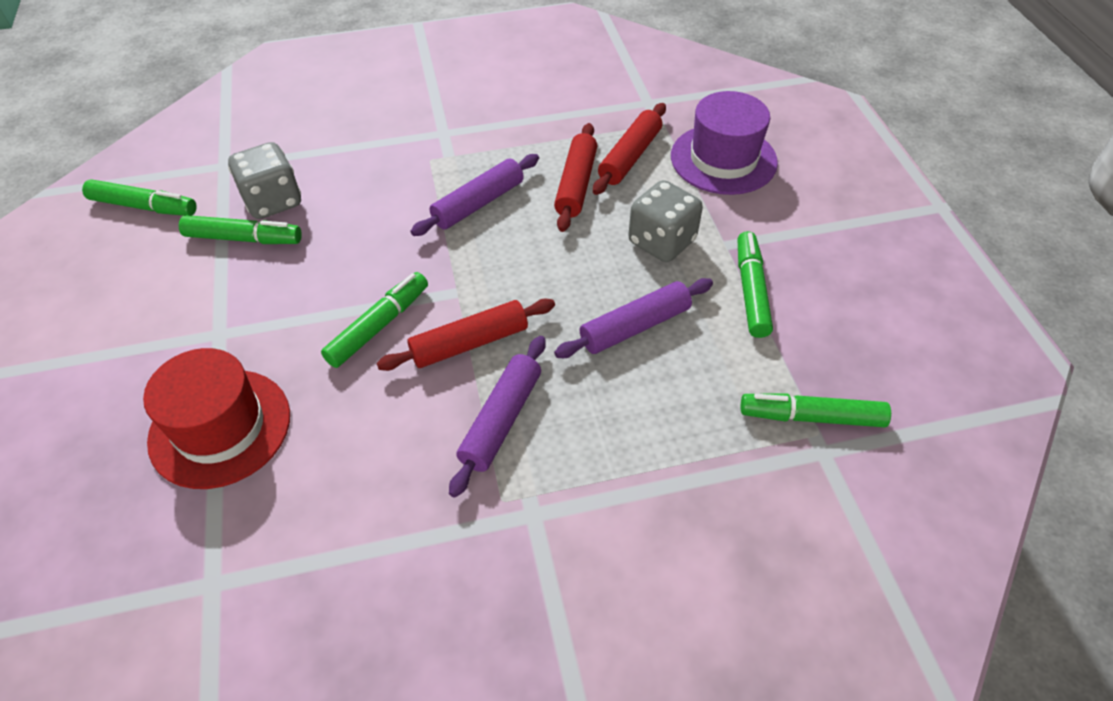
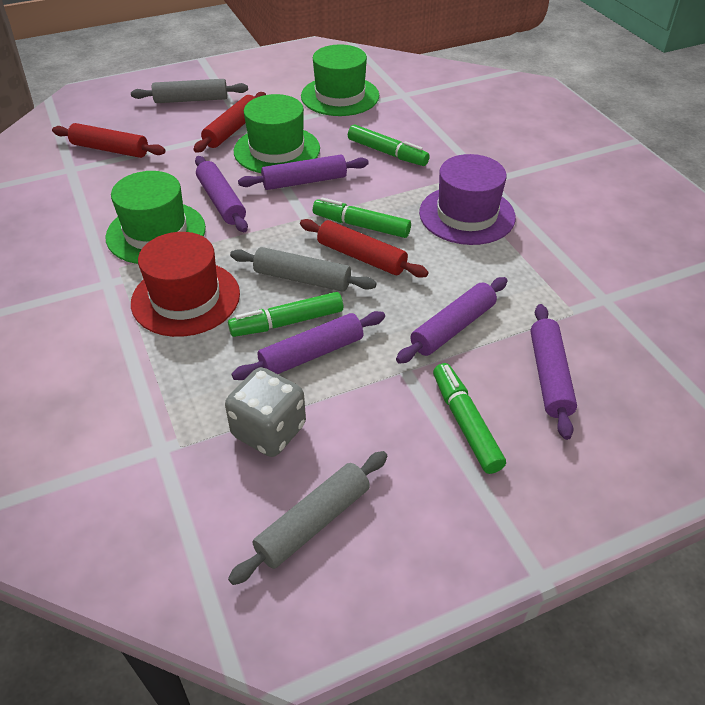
green hat: none = 0 -> [105,171,206,264] [234,94,320,173] [301,44,379,116] = 3
green marker: [82,179,197,216] [179,215,302,244] [321,272,428,368] [738,231,773,338] [741,393,891,427] = 5 -> [228,292,344,337] [313,197,411,238] [348,124,430,166] [433,363,506,474] = 4
grey dice: [228,142,301,219] [628,180,703,262] = 2 -> [225,367,306,457] = 1
grey rolling pin: none = 0 -> [131,79,248,103] [228,451,387,585] [230,247,377,292] = 3
purple rolling pin: [411,154,539,236] [449,336,546,498] [554,278,713,358] = 3 -> [195,156,248,232] [232,311,385,380] [238,154,369,190] [396,277,508,364] [530,304,577,440] = 5

